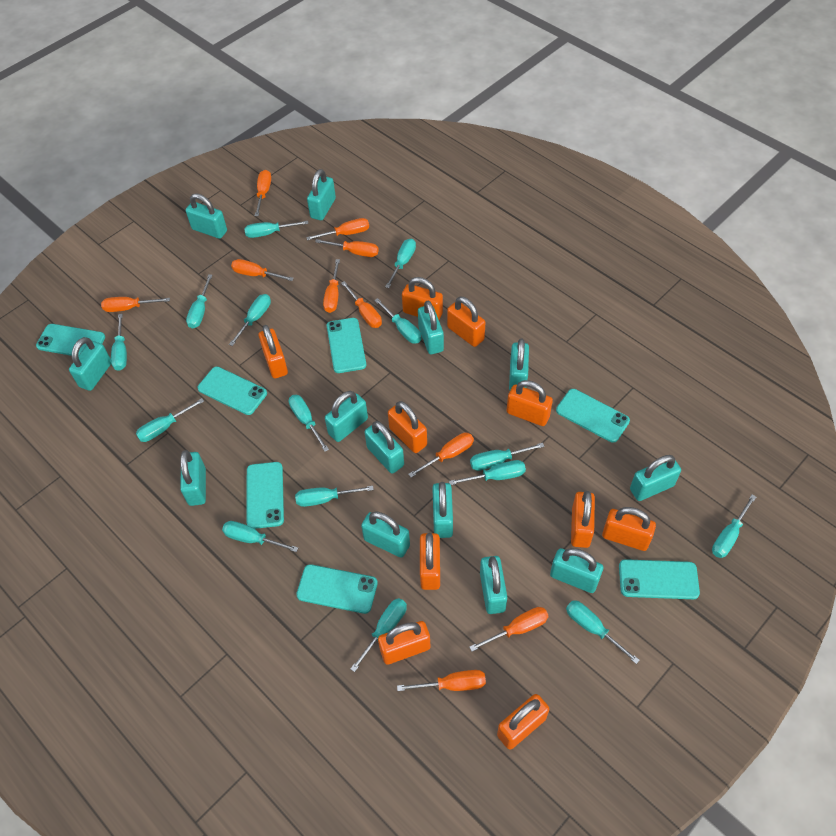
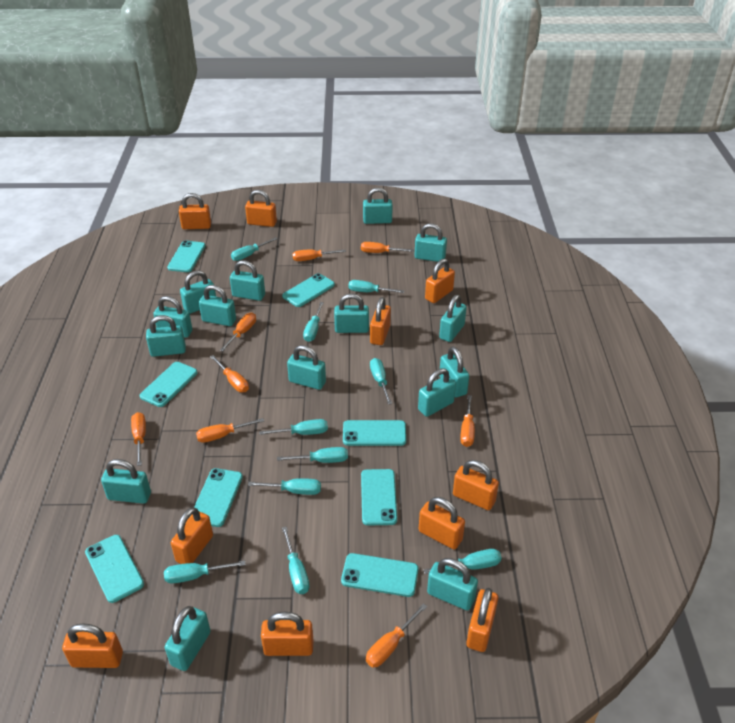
orange screwdriver: [101,297,170,312] [231,259,294,281] [255,170,271,216] [306,218,369,240] [315,239,379,257] [323,259,340,313] [341,281,382,328] [397,670,486,691] [408,433,474,478] [469,607,549,652] = 10 -> [131,412,146,466] [196,418,264,443] [210,355,249,392] [220,313,256,351] [292,250,346,261] [361,242,414,253] [366,603,427,667] [460,395,475,447] = 8
turquoise padlock: [69,337,111,391] [180,450,206,506] [186,193,227,239] [307,169,336,220] [325,391,368,442] [361,511,410,558] [365,421,404,474] [418,301,444,354] [432,482,453,538] [480,556,507,614] [509,339,529,390] [550,548,603,593] [630,455,681,501] = 13 -> [101,459,151,504] [146,315,186,357] [153,296,192,338] [165,606,211,671] [180,270,216,314] [199,285,236,326] [230,260,265,301] [287,345,326,390] [334,294,369,333] [363,188,393,224] [414,223,447,262] [418,368,456,417] [427,558,478,611] [439,295,467,342] [439,346,469,397] = 15
turquoise phone: [36,324,105,356] [198,366,267,415] [247,462,284,529] [296,564,378,614] [327,318,366,373] [556,389,630,443] [619,559,700,599] = 7 -> [85,535,144,603] [140,362,197,407] [167,240,205,272] [194,468,243,527] [282,273,335,307] [341,553,419,597] [343,420,406,446] [361,469,397,526] = 8
turquoise screwdriver: [111,314,127,371] [136,398,204,442] [186,274,212,329] [222,521,298,552] [229,294,271,346] [244,221,309,238] [289,395,329,452] [295,486,374,507] [350,598,407,672] [374,298,422,344] [385,238,416,288] [449,460,526,485] [470,443,544,471] [566,600,640,664] [712,495,756,558] = 15 -> [164,561,246,583] [231,237,277,261] [248,478,321,495] [259,419,328,435] [277,447,348,463] [282,526,310,594] [303,302,324,342] [348,280,404,293] [370,358,392,405] [423,549,502,574] = 10

